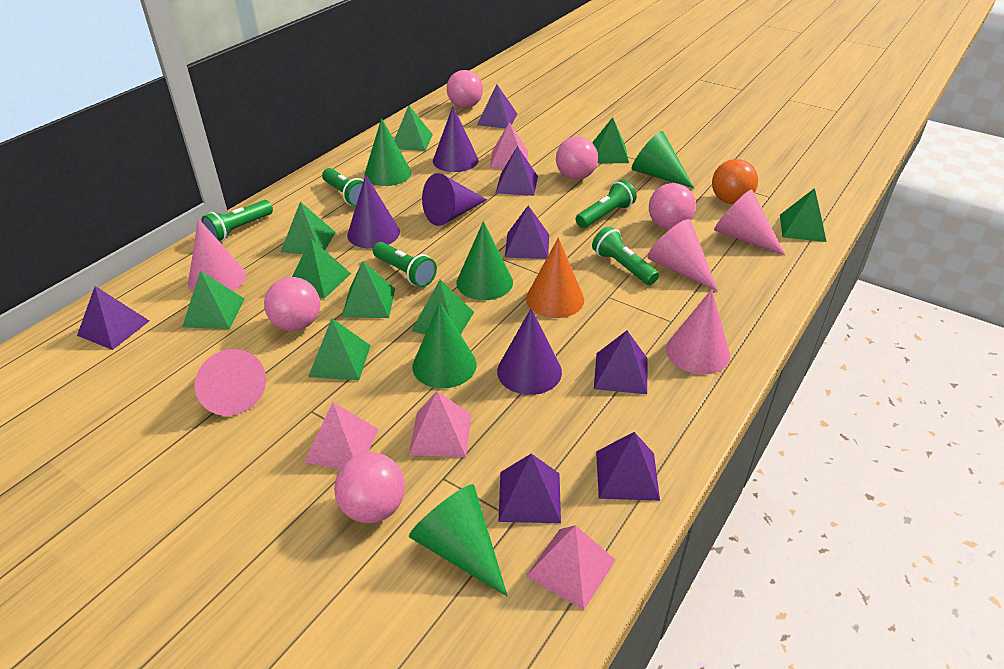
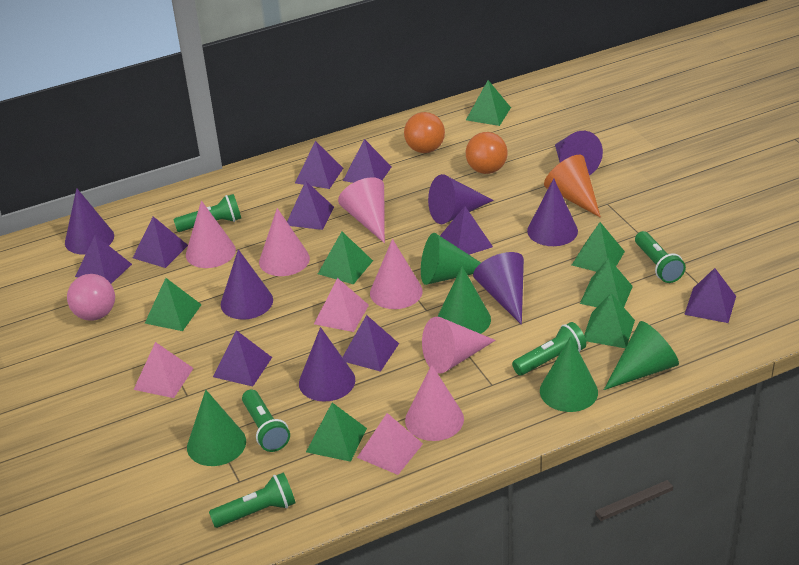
green pyramid: [182,271,244,329] [281,202,336,254] [292,239,351,299] [308,318,371,380] [342,261,395,318] [394,105,433,151] [411,280,474,335] [592,117,629,163] [780,188,827,242] = 9 -> [145,278,202,331] [306,403,367,462] [318,232,373,284] [466,80,511,126] [572,222,625,272] [580,258,633,307] [584,293,635,348] = 7
orange ball: [712,159,758,204] = 1 -> [404,112,445,153] [466,132,508,174] = 2
pink ball: [264,277,320,331] [334,452,405,523] [447,70,483,108] [556,137,598,180] [649,183,696,230] = 5 -> [67,274,115,321] = 1
pink cone: [188,218,246,292] [195,349,266,416] [647,219,718,291] [666,289,730,374] [714,189,785,255] = 5 -> [186,201,236,268] [259,208,310,276] [338,177,385,243] [370,239,423,309] [405,364,464,441] [422,317,496,374] = 6
pink pyramid: [304,402,379,469] [409,391,471,457] [490,122,528,169] [526,525,616,610] = 4 -> [133,342,193,398] [314,278,369,332] [357,413,423,475] = 3
purple cone: [347,174,400,248] [422,173,487,226] [433,106,478,172] [497,308,562,395] = 4 -> [65,188,114,254] [221,249,273,320] [299,327,355,402] [428,174,494,224] [473,252,524,325] [527,178,578,246] [555,131,603,175] = 7
purple pyramid: [77,286,149,350] [477,84,517,128] [496,146,538,196] [498,454,561,523] [505,205,549,259] [594,330,648,394] [596,432,660,501] = 7 -> [75,235,132,284] [133,216,188,268] [213,330,272,387] [287,181,334,230] [295,141,343,189] [342,315,399,372] [343,139,392,183] [440,206,493,255] [684,268,736,323] = 9

